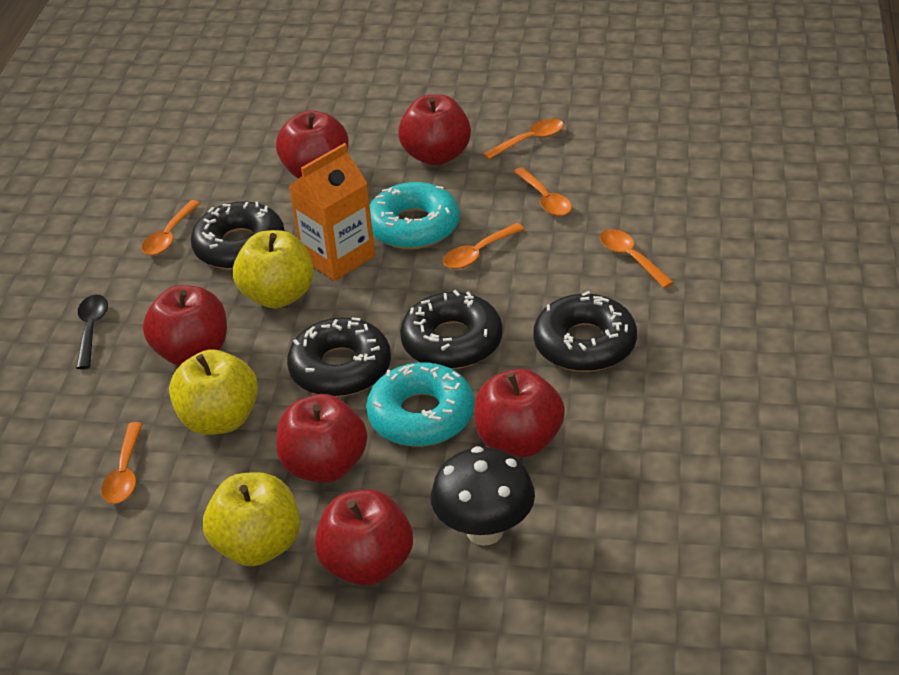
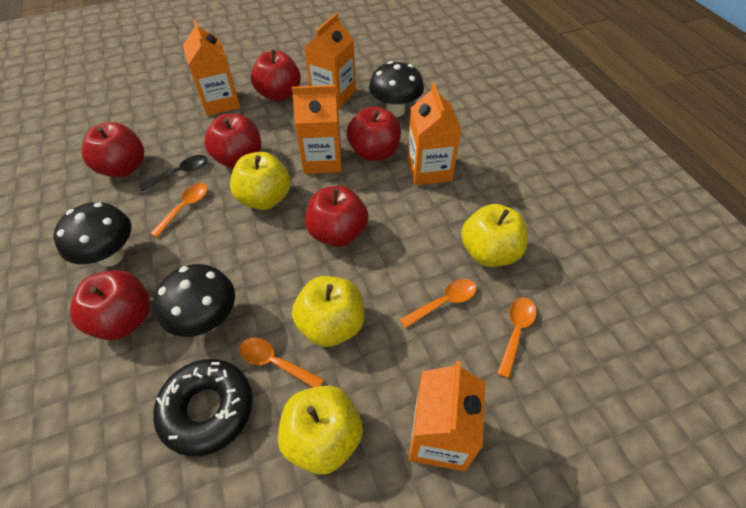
black donut: [191,202,285,270] [287,317,391,397] [400,290,503,369] [533,291,637,372] = 4 -> [153,359,253,457] = 1
black mushroom: [431,446,535,546] = 1 -> [54,202,131,267] [154,264,235,337] [369,61,424,117] = 3
orange carton: [289,143,375,281] = 1 -> [183,20,240,116] [292,85,342,174] [304,13,356,109] [407,83,462,186] [409,361,485,471] = 5
orange spoon: [101,422,143,504] [142,200,200,255] [443,223,524,269] [483,119,564,160] [513,167,572,216] [600,229,674,288] = 6 -> [150,183,208,238] [240,338,324,388] [399,279,476,328] [497,297,537,378] = 4
turquoise donut: [366,362,474,446] [369,182,460,249] = 2 -> none = 0
yellow apple: [169,350,258,435] [203,472,300,566] [233,230,314,308] = 3 -> [230,152,291,210] [278,385,363,474] [292,276,365,347] [461,204,528,267] = 4

